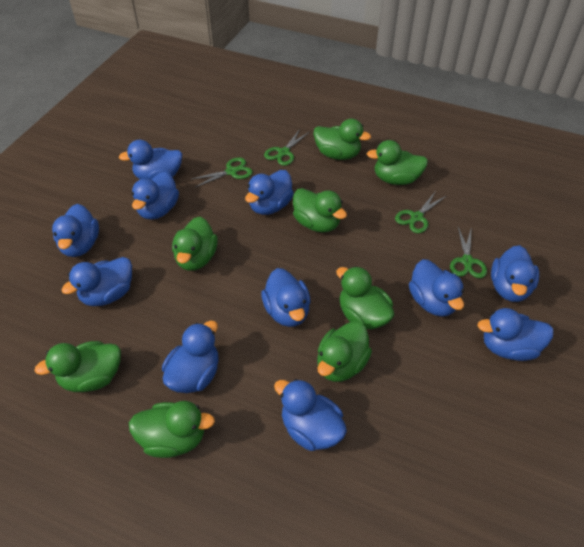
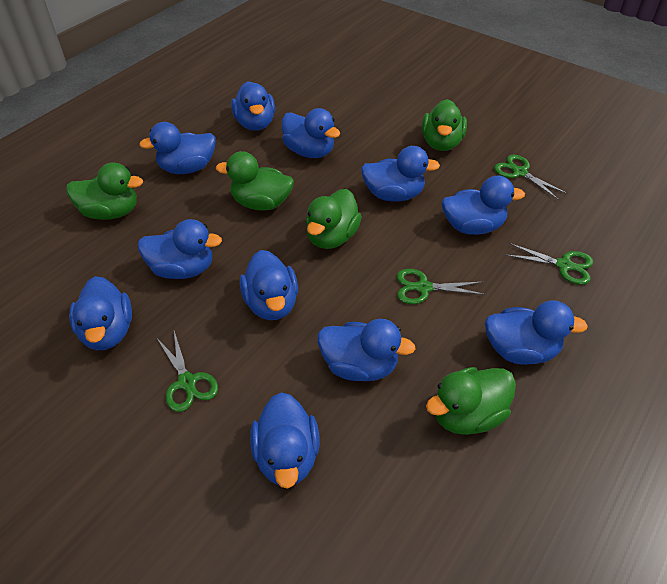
green duck: [34,341,121,392] [129,401,215,458] [172,217,218,271] [293,188,347,233] [313,119,371,160] [317,321,372,382] [336,266,394,329] [367,140,428,185] = 8 -> [66,162,143,220] [216,151,294,211] [306,189,362,249] [422,99,467,151] [426,367,516,435] = 5

